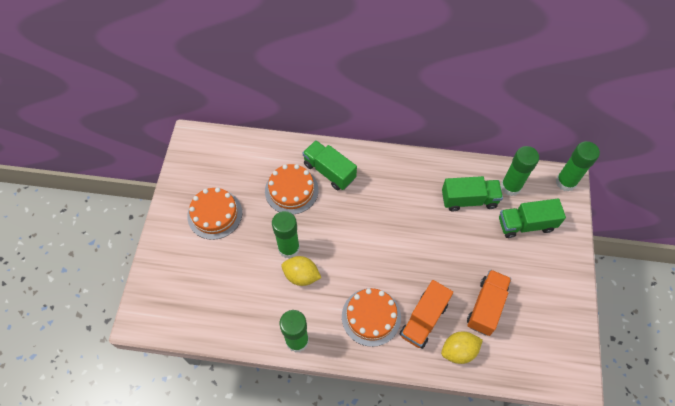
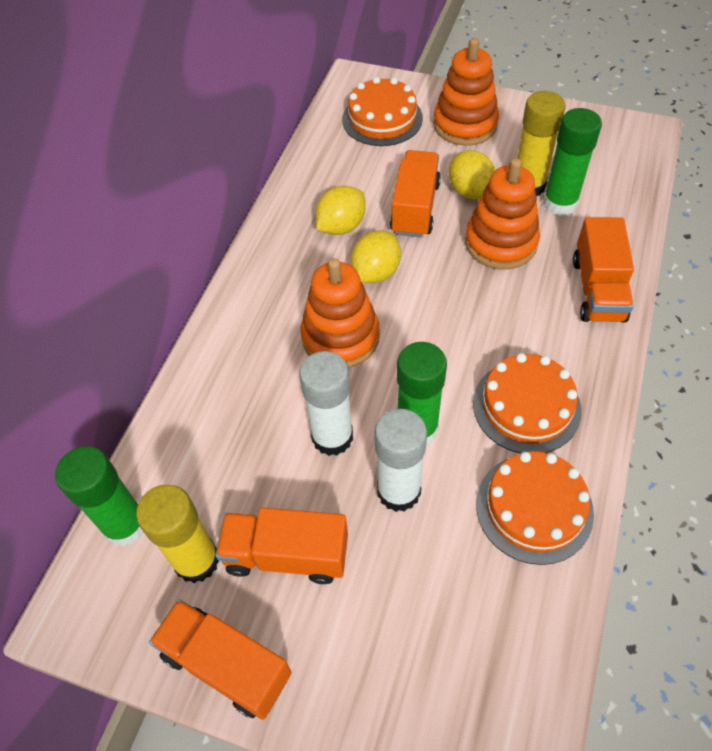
green glue stick: [272,211,300,259] [279,310,309,353] [501,146,539,196] [556,141,600,192] = 4 -> [55,446,144,546] [397,342,447,445] [543,108,602,216] = 3
green truck: [303,140,357,190] [442,176,503,212] [499,198,566,238] = 3 -> none = 0
orange stacking toy: none = 0 -> [300,258,380,368] [433,38,499,146] [465,158,540,269] = 3
orange truck: [400,280,453,349] [467,270,511,336] = 2 -> [149,599,292,720] [215,507,348,584] [390,150,441,237] [573,217,634,323] = 4
white glue stick: none = 0 -> [299,351,353,456] [374,409,427,512] = 2
yellow glue stick: none = 0 -> [136,484,219,583] [517,91,565,196] = 2
yellow lemon: [281,256,321,286] [441,332,483,364] = 2 -> [316,186,366,235] [351,231,401,283] [449,150,495,199] = 3

